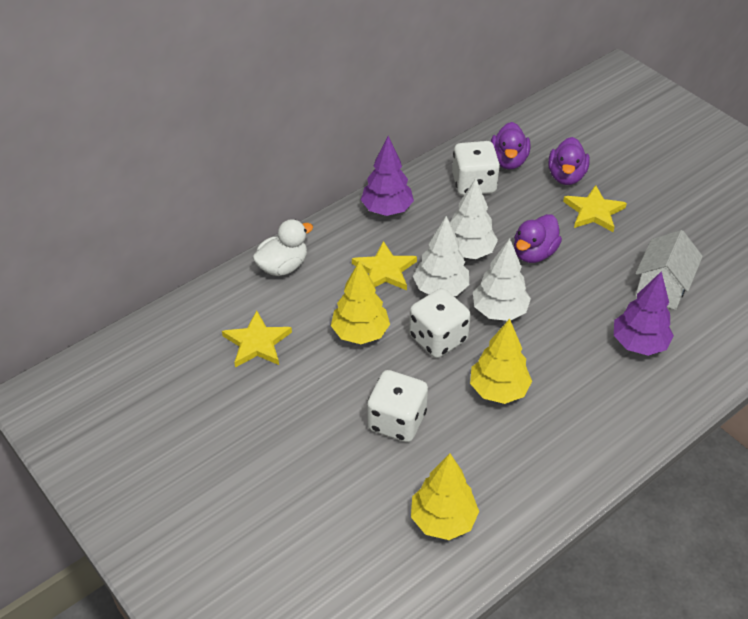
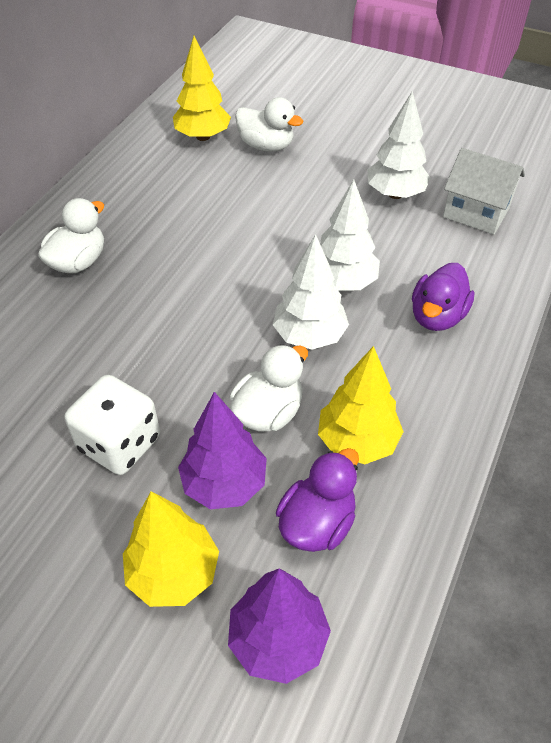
purple duck: [491,122,530,169] [514,214,562,263] [548,137,590,185] = 3 -> [276,448,359,552] [412,263,475,331] = 2
white dice: [367,370,428,442] [409,288,471,358] [452,141,500,195] = 3 -> [65,375,160,475] = 1
white duck: [253,219,313,276] = 1 -> [38,198,104,273] [230,344,308,432] [235,97,303,152] = 3
yellow star: [222,311,292,367] [352,241,417,290] [563,185,627,232] = 3 -> none = 0

